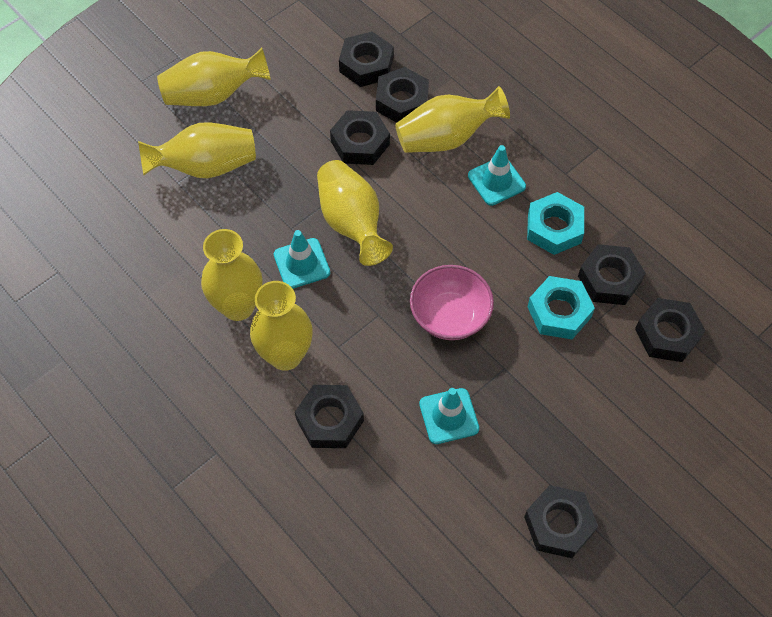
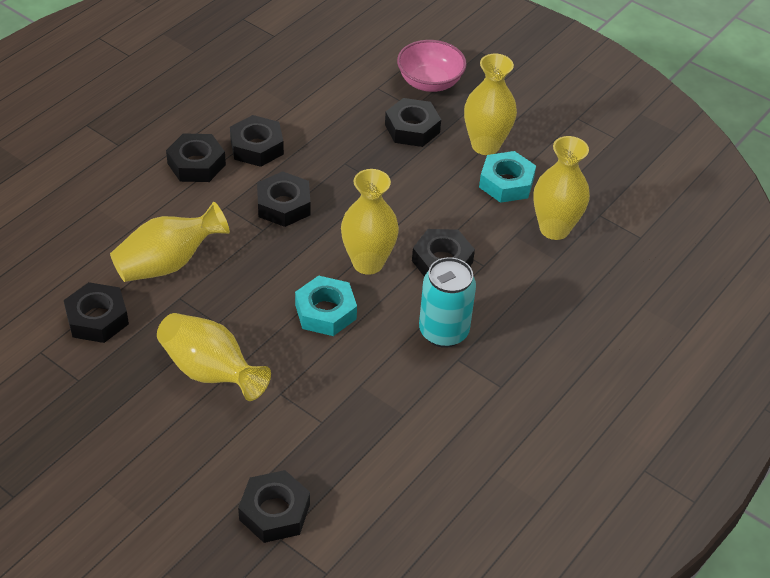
turquoise can: none = 0 -> [419,257,476,348] = 1
turquoise traffic cone: [274,230,330,289] [419,388,479,444] [468,145,526,206] = 3 -> none = 0
yellow vase: [138,123,256,178] [157,48,271,106] [201,229,262,321] [250,281,313,371] [317,160,393,266] [395,86,510,153] = 6 -> [110,202,230,282] [157,313,271,401] [341,169,399,275] [464,54,517,155] [533,136,590,240] = 5

